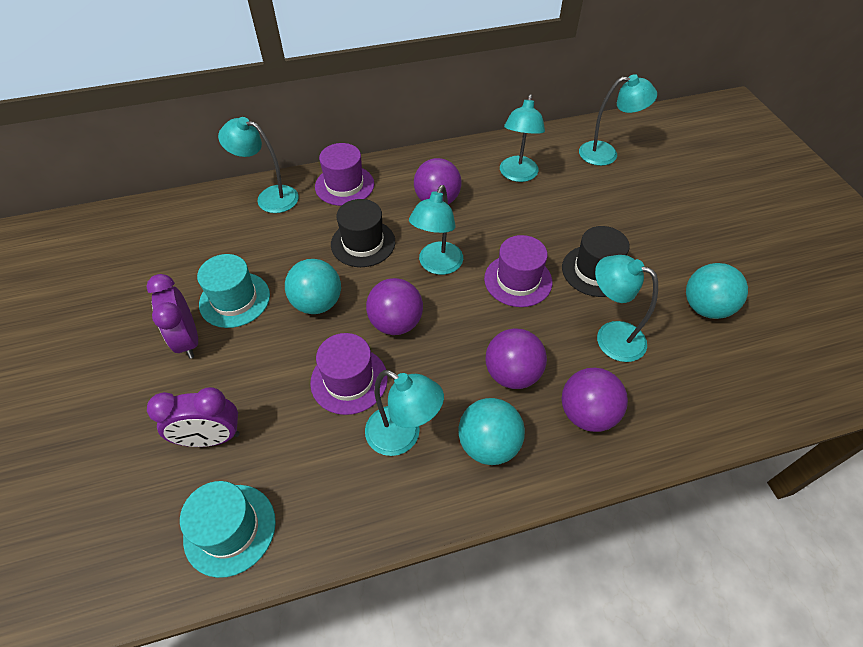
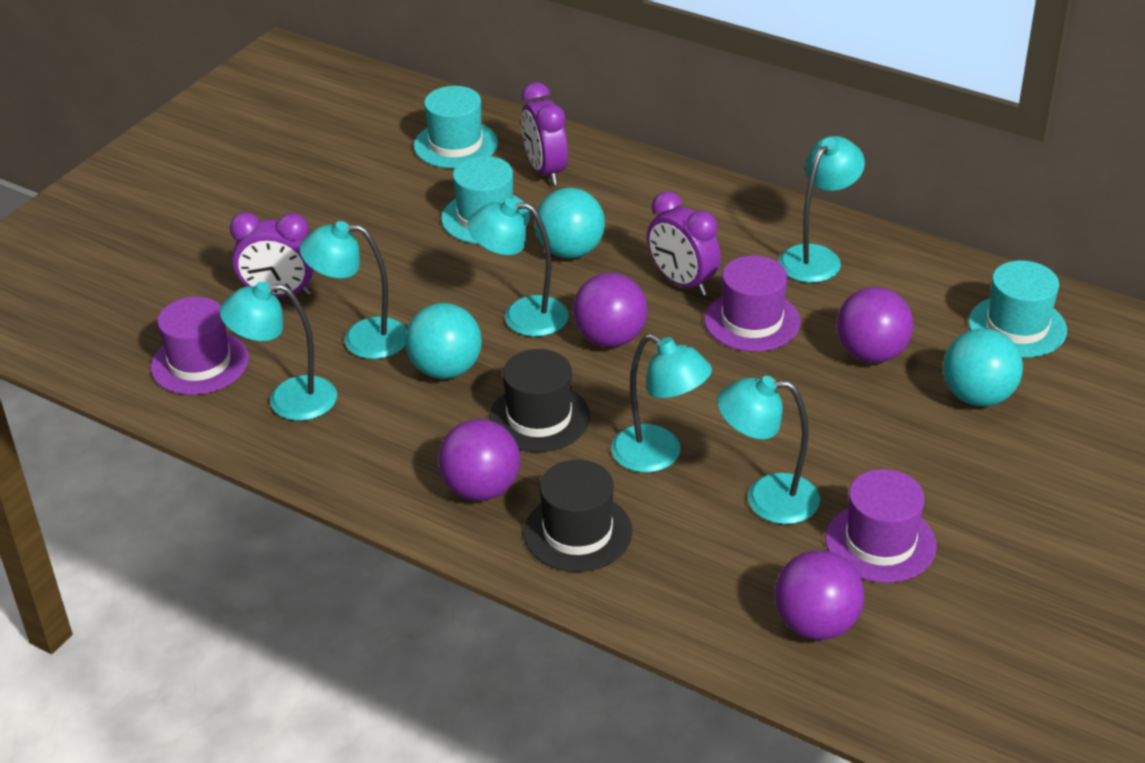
purple clock: [146,274,198,359] [147,387,240,447] = 2 -> [230,212,314,297] [521,82,568,185] [647,191,721,296] = 3
turquoise hat: [180,481,276,578] [197,254,270,328] = 2 -> [414,86,498,168] [441,156,530,244] [968,261,1067,358] = 3

